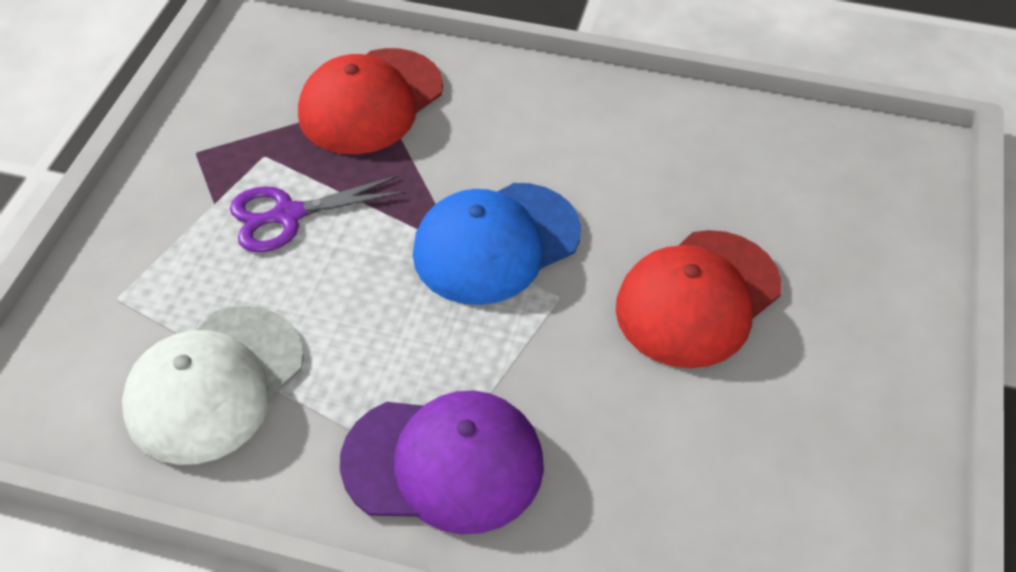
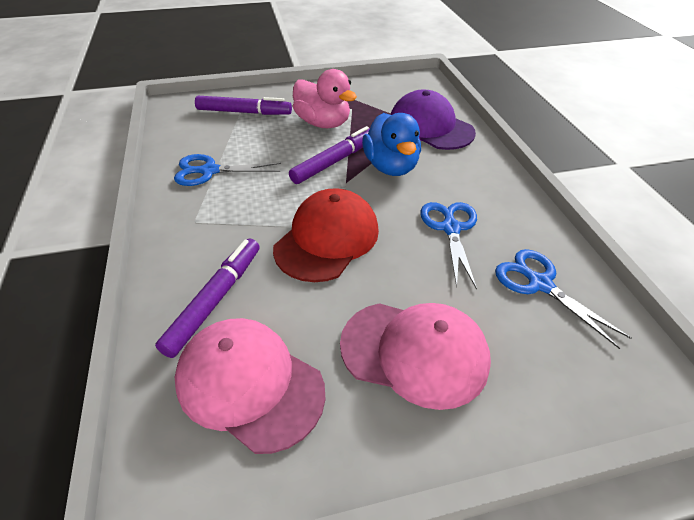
blue cap: [413,183,581,305] = 1 -> none = 0
blue duck: none = 0 -> [362,113,421,176] = 1
blue scissors: none = 0 -> [174,154,281,186] [420,202,477,289] [495,249,631,349] = 3
pink cap: none = 0 -> [175,318,326,454] [340,303,491,410] = 2
pink duck: none = 0 -> [293,69,357,128] = 1
purple marker: none = 0 -> [155,238,260,358] [195,96,292,115] [289,126,370,184] = 3
purple scissors: [230,175,406,252] = 1 -> none = 0
red cap: [298,48,443,154] [616,230,781,368] = 2 -> [273,188,379,282] = 1
white cap: [122,306,304,465] = 1 -> none = 0

